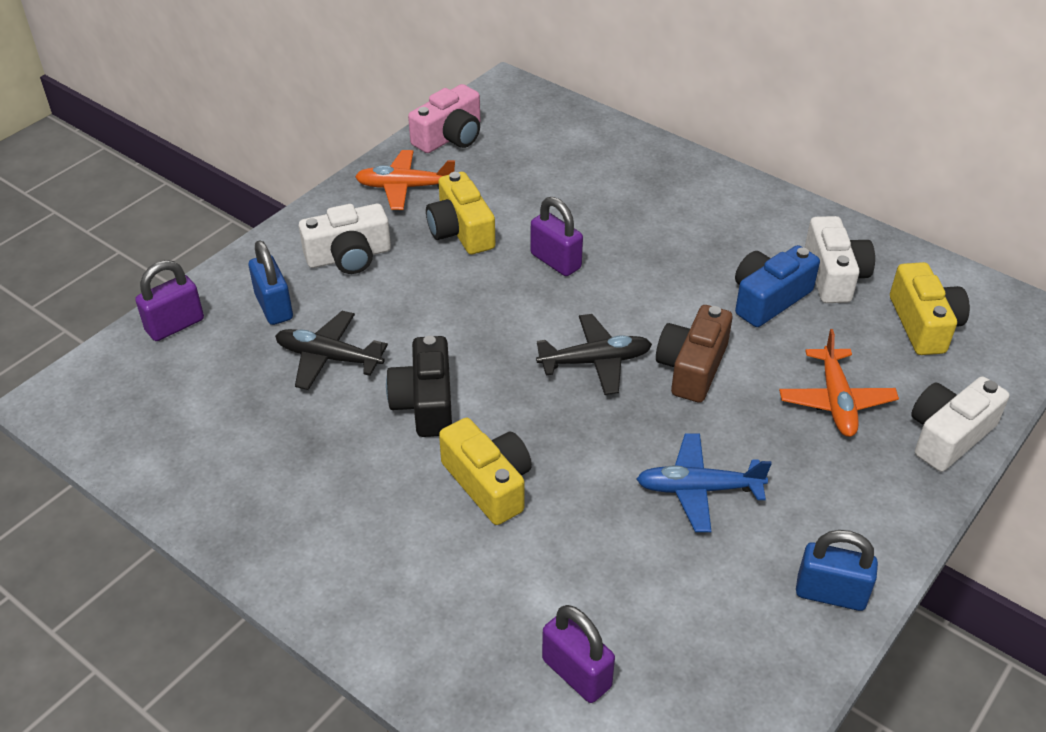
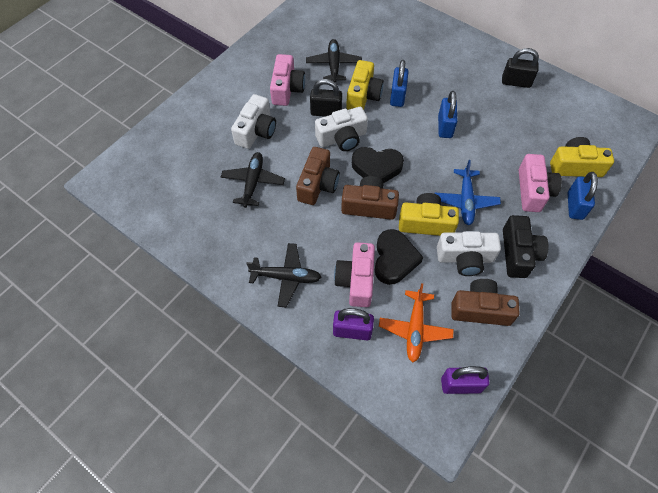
black heart: none = 0 -> [352,147,404,183] [375,229,423,285] = 2
black padlock: none = 0 -> [310,79,342,117] [502,48,539,88] = 2
black plane: [275,311,388,390] [536,314,652,395] = 2 -> [221,152,285,208] [246,243,322,308] [306,39,362,83] = 3
blue camera: [735,245,820,327] = 1 -> none = 0
blue padlock: [249,240,293,325] [796,530,878,611] = 2 -> [390,60,409,107] [438,91,458,138] [568,172,598,220] = 3
brown camera: [656,305,732,403] = 1 -> [296,147,340,205] [341,176,399,220] [451,279,520,326] = 3
orange plane: [355,150,455,210] [779,329,899,437] = 2 -> [379,283,454,362] = 1
pink camera: [408,84,480,153] = 1 -> [270,54,305,106] [334,242,375,307] [519,154,562,212] = 3
purple padlock: [135,260,204,341] [530,197,583,276] [542,605,615,703] = 3 -> [333,308,374,340] [441,366,490,394] = 2

